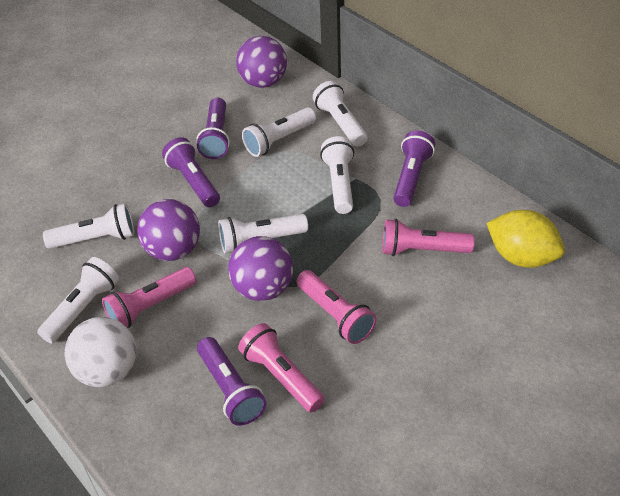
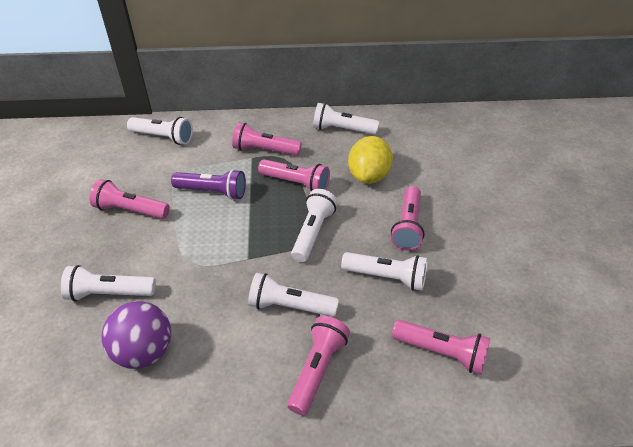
pink flashlight: [102,267,196,328] [238,323,325,412] [297,270,377,344] [383,219,475,256] = 4 -> [90,179,170,219] [232,122,302,156] [258,159,330,191] [287,316,350,415] [391,186,425,251] [392,320,490,375] = 6
purple ball: [137,199,200,261] [228,236,293,301] [236,36,287,88] = 3 -> [101,301,171,369] = 1
purple flashlight: [162,137,220,207] [196,97,230,159] [197,337,267,426] [394,131,435,207] = 4 -> [171,169,246,200] = 1
white ball: [64,317,136,387] = 1 -> none = 0

